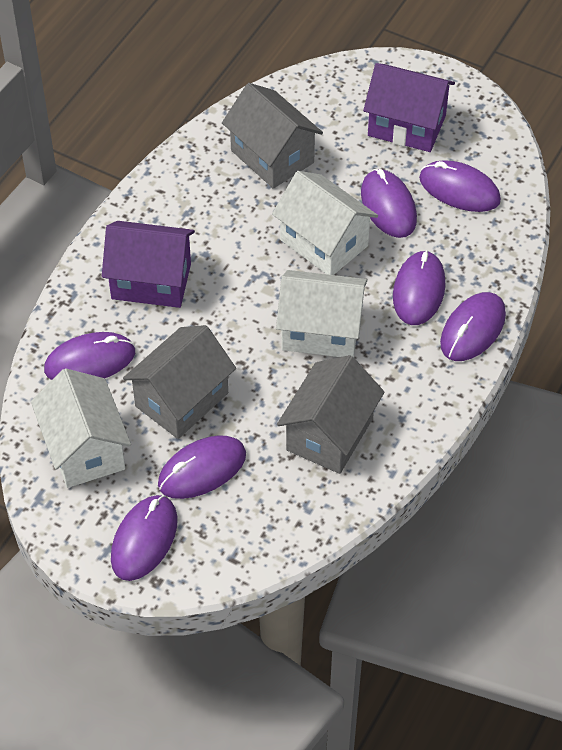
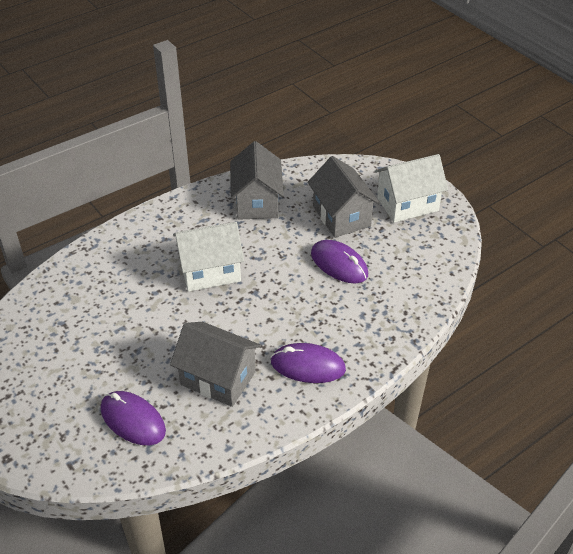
purple house: [102,221,195,308] [363,63,455,152] = 2 -> none = 0
purple mouse: [44,332,135,380] [111,495,178,581] [158,435,246,499] [361,169,417,238] [393,250,446,325] [419,160,501,212] [440,292,506,361] = 7 -> [101,391,166,445] [271,343,346,383] [311,240,368,283] = 3
white house: [31,368,131,488] [272,171,378,275] [276,270,367,357] = 3 -> [173,222,244,292] [375,154,448,223] = 2

